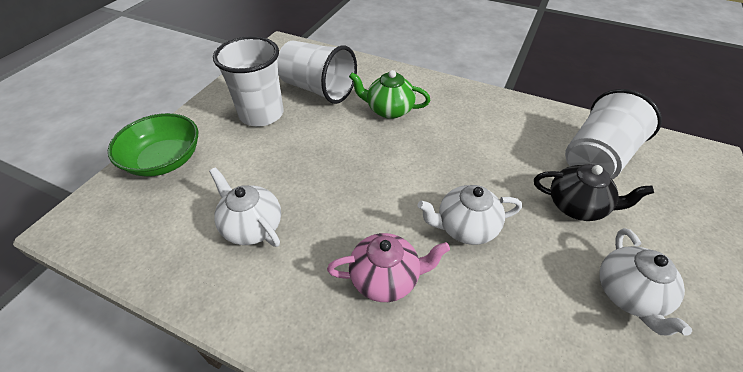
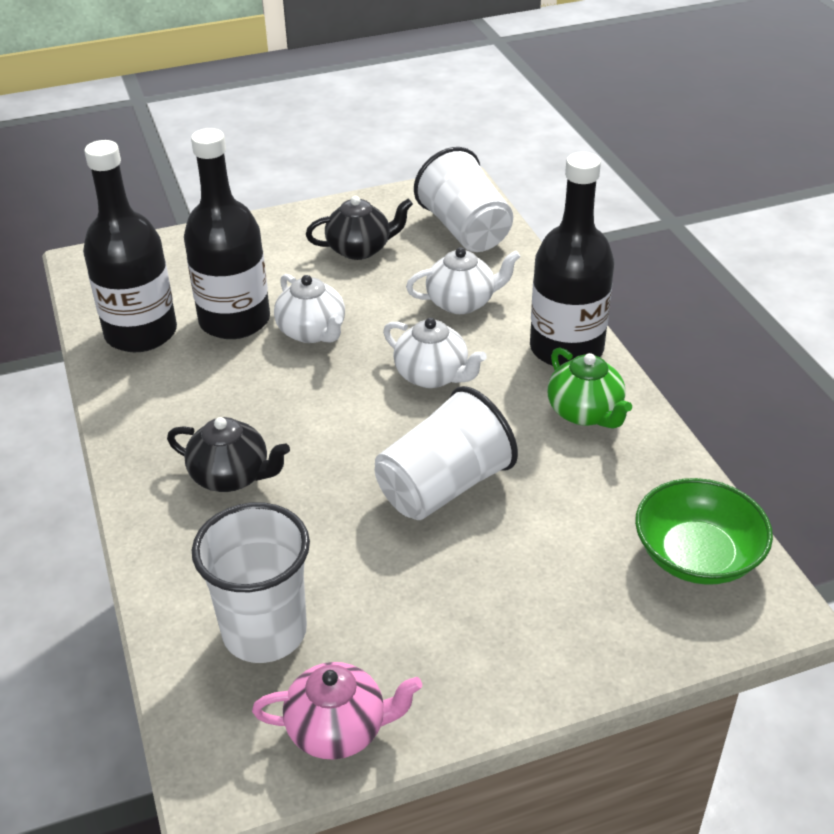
black bottle: none = 0 -> [83,140,177,352] [184,128,270,339] [530,152,614,366] = 3
black teapot: [534,164,654,221] = 1 -> [167,417,290,492] [306,196,413,260] = 2

